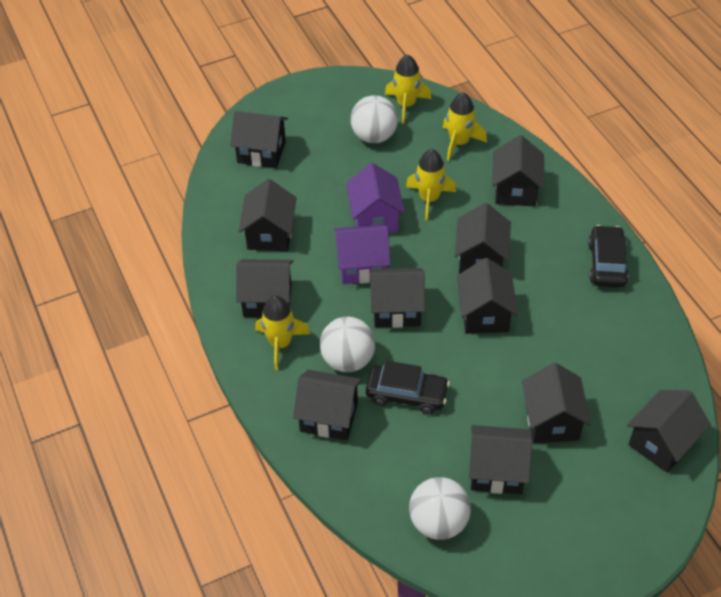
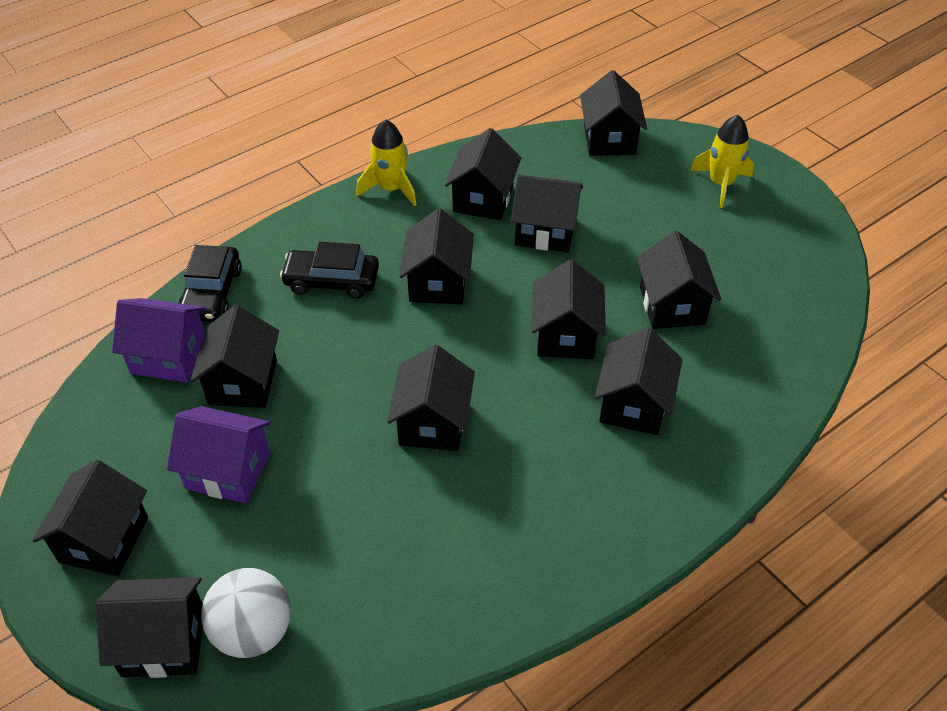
white ball: [320,317,375,372] [350,95,398,143] [409,477,471,540] = 3 -> [201,568,291,658] = 1
yellow rocket: [255,296,310,370] [385,54,431,124] [406,149,456,221] [443,92,487,161] = 4 -> [356,119,417,206] [690,115,754,208] = 2

